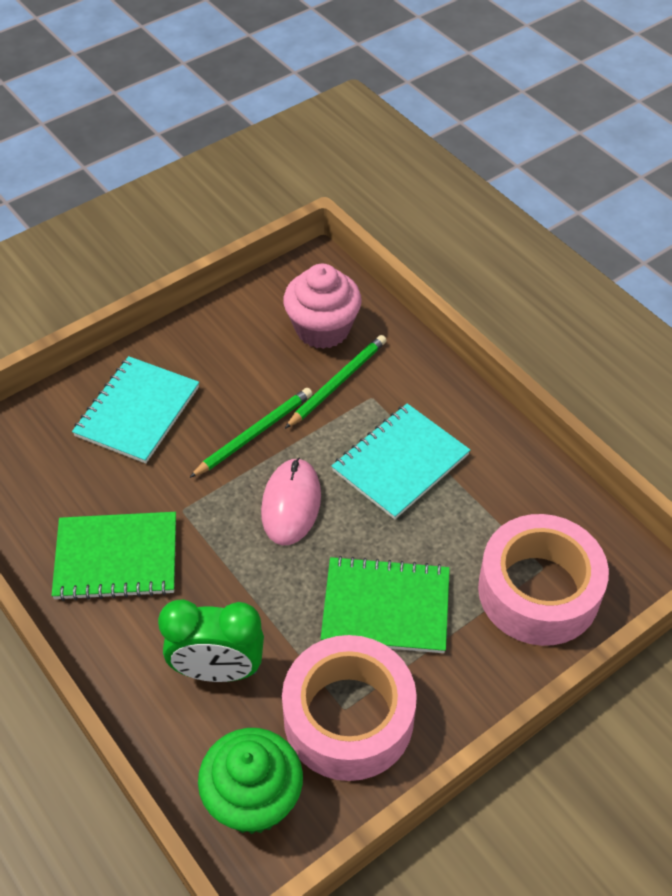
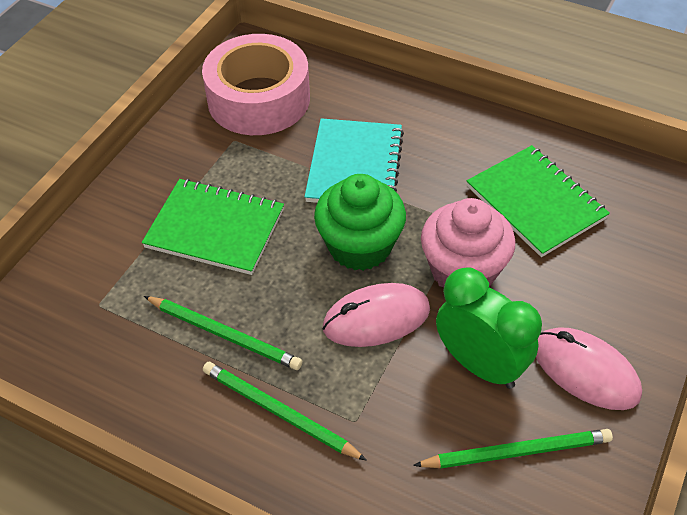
green pencil: [189,388,312,478] [285,335,387,429] = 2 -> [144,296,302,370] [203,362,367,461] [413,429,613,469] = 3
pink mouse: [261,457,321,545] = 1 -> [322,283,430,347] [536,327,642,410] = 2
pink tape: [282,635,417,781] [478,514,609,646] = 2 -> [202,34,310,135] = 1
turquoise notebook: [72,356,199,464] [332,403,470,520] = 2 -> [304,118,404,203] = 1

